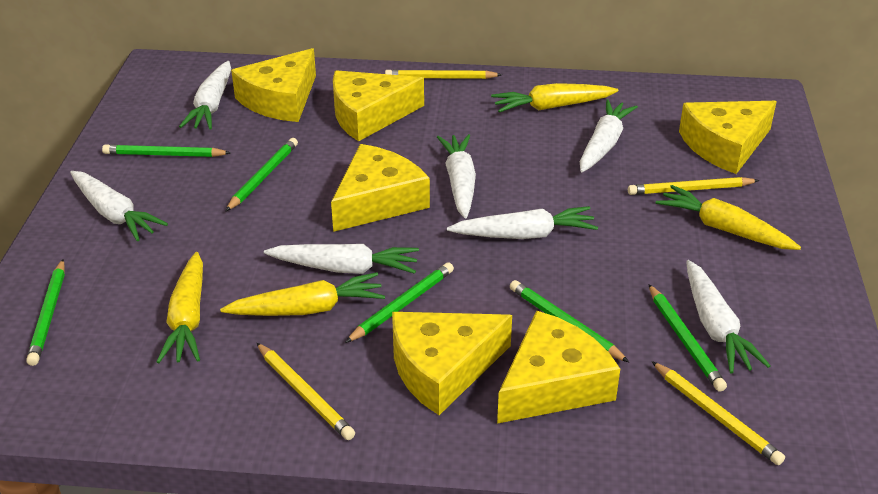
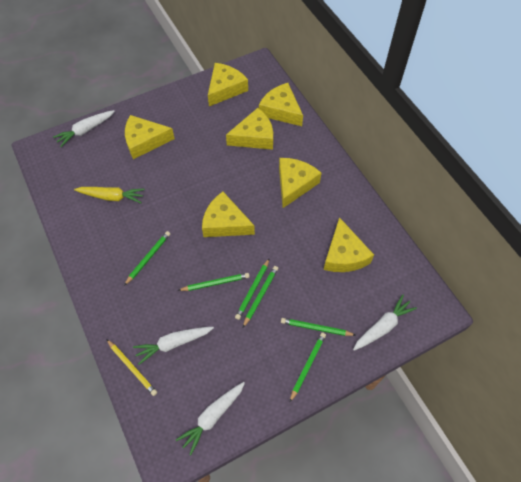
white carrot: [70,171,168,241] [179,61,231,129] [264,244,419,274] [437,134,476,219] [447,206,598,239] [580,99,638,172] [686,260,771,374] = 7 -> [53,110,115,147] [133,327,214,365] [176,382,245,456] [353,295,417,351] = 4
yellow carrot: [157,252,203,363] [220,272,385,316] [491,83,618,113] [656,185,801,250] = 4 -> [74,187,145,203] = 1
yellow cheese: [231,48,316,122] [331,144,430,232] [333,70,424,141] [392,312,512,415] [497,310,620,424] [679,101,777,174] = 6 -> [125,115,175,159] [202,192,255,237] [208,63,248,106] [226,108,273,150] [259,83,303,126] [279,158,321,208] [323,217,374,272] = 7
yellow pencil: [257,343,355,440] [385,70,502,79] [628,177,759,195] [651,361,785,465] = 4 -> [106,339,157,396] = 1

